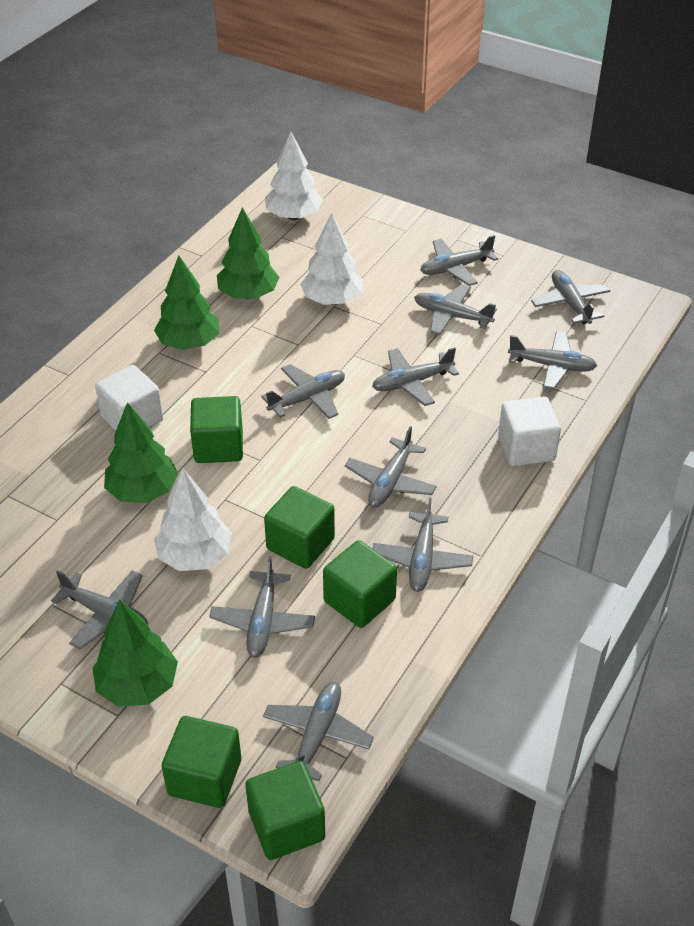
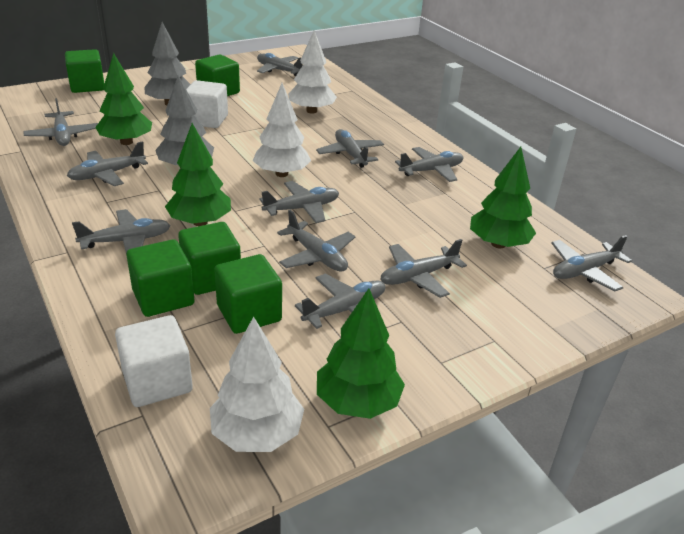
grey tree: none = 0 -> [144,22,191,105] [155,75,214,165] = 2

